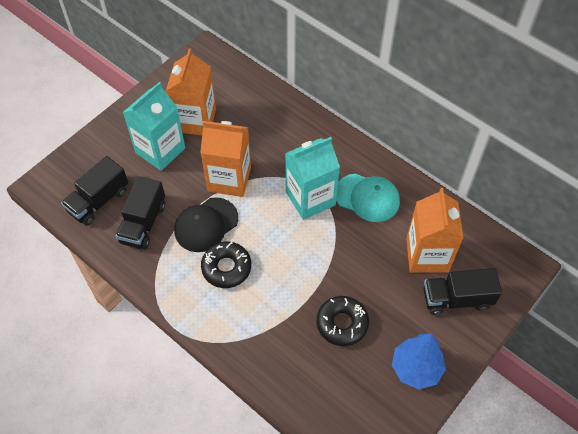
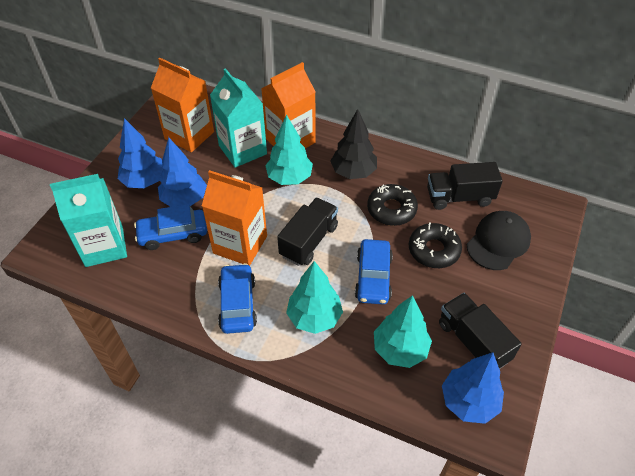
black tree: none = 0 -> [331,109,377,179] = 1
blue car: none = 0 -> [134,204,207,250] [218,263,257,334] [355,239,393,304] = 3
blue tree: [392,333,446,389] = 1 -> [118,118,163,188] [158,137,207,207] [442,352,504,424] = 3
turquoise cap: [336,173,400,222] = 1 -> none = 0
turquoise tree: none = 0 -> [265,115,313,185] [286,261,343,334] [374,295,432,368] = 3

